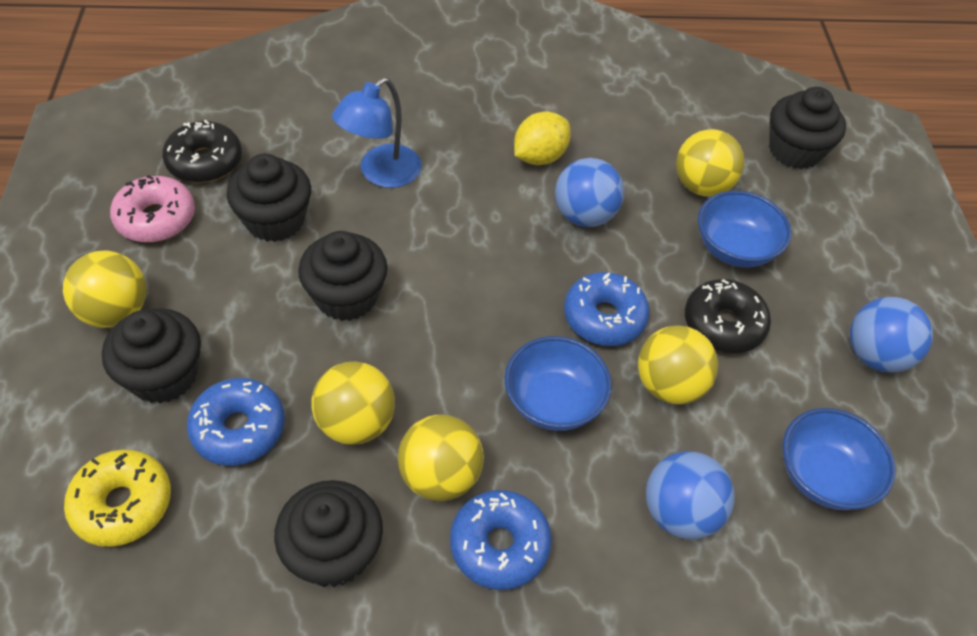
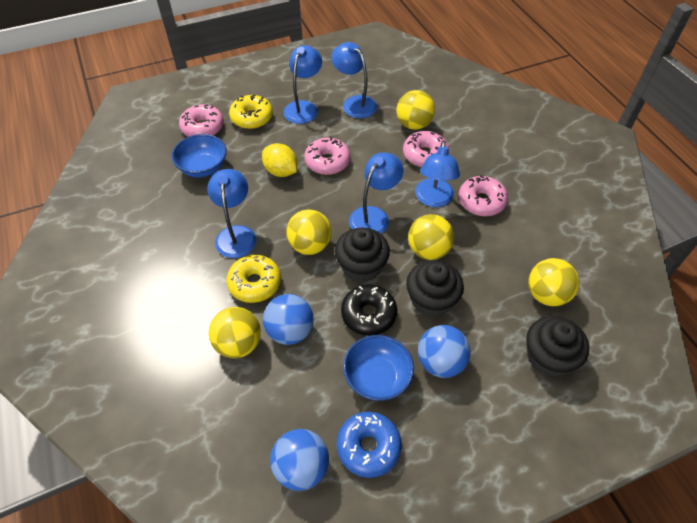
black cupcake: [102,308,201,403] [227,154,311,242] [274,480,383,587] [298,231,388,321] [769,87,846,169] = 5 -> [335,228,390,283] [406,260,464,317] [526,316,589,377] = 3
black donut: [162,120,242,183] [685,279,771,353] = 2 -> [341,284,397,336] = 1
blue bowl: [504,336,612,431] [698,191,792,268] [782,408,896,510] = 3 -> [172,134,227,178] [343,335,414,401] = 2
blue donut: [187,378,285,466] [450,490,552,590] [564,272,650,346] = 3 -> [337,412,402,478] = 1
blue lamp: [332,77,422,188] = 1 -> [207,169,256,258] [284,45,322,124] [331,42,377,118] [349,152,403,234] [415,140,460,207] = 5
pink donut: [110,175,195,243] = 1 -> [179,104,224,137] [304,136,351,175] [403,131,449,167] [459,176,508,217] = 4
yellow donut: [64,449,171,547] = 1 -> [226,255,281,303] [229,94,273,129] = 2

